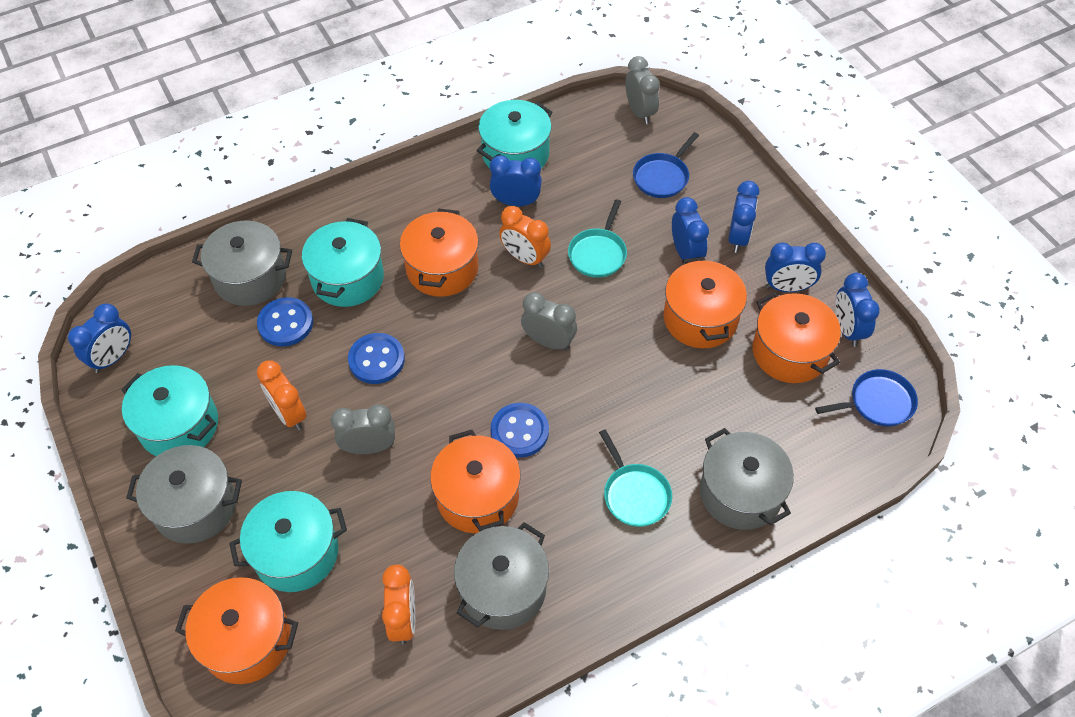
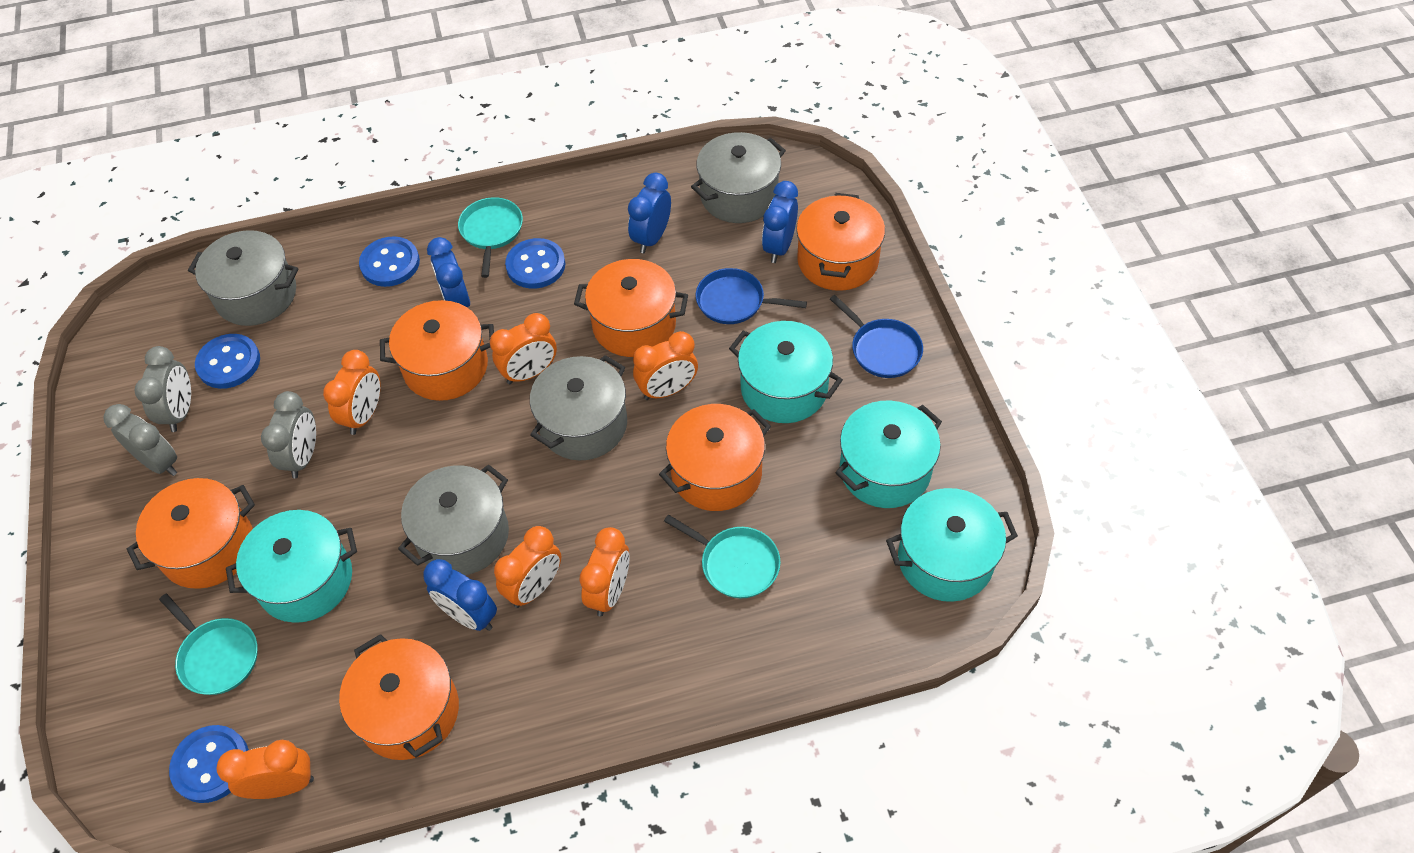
blue button: [257,297,313,347] [348,333,405,384] [491,403,549,458] = 3 -> [169,725,249,803] [195,334,260,389] [359,236,420,287] [505,238,565,289] = 4
blue clock: [68,304,131,373] [490,155,542,206] [672,197,709,260] [728,181,759,253] [765,243,826,292] [835,273,880,347] = 6 -> [423,559,497,631] [427,237,470,308] [628,173,671,253] [762,181,798,263] = 4
orange clock: [257,360,307,431] [382,565,415,644] [499,206,551,268] = 3 -> [216,740,314,799] [323,350,381,435] [490,313,557,384] [494,526,561,608] [579,527,630,616] [633,331,698,400] = 6
orange pot: [175,577,298,684] [400,209,479,297] [430,430,521,533] [664,257,747,348] [753,292,841,383] = 5 -> [127,478,255,589] [339,634,459,760] [380,300,494,401] [574,259,688,357] [659,404,771,511] [796,193,885,291] = 6
turquoise pan: [568,199,627,278] [599,429,672,527] = 2 -> [159,594,257,695] [458,197,523,278] [664,515,781,598] = 3

